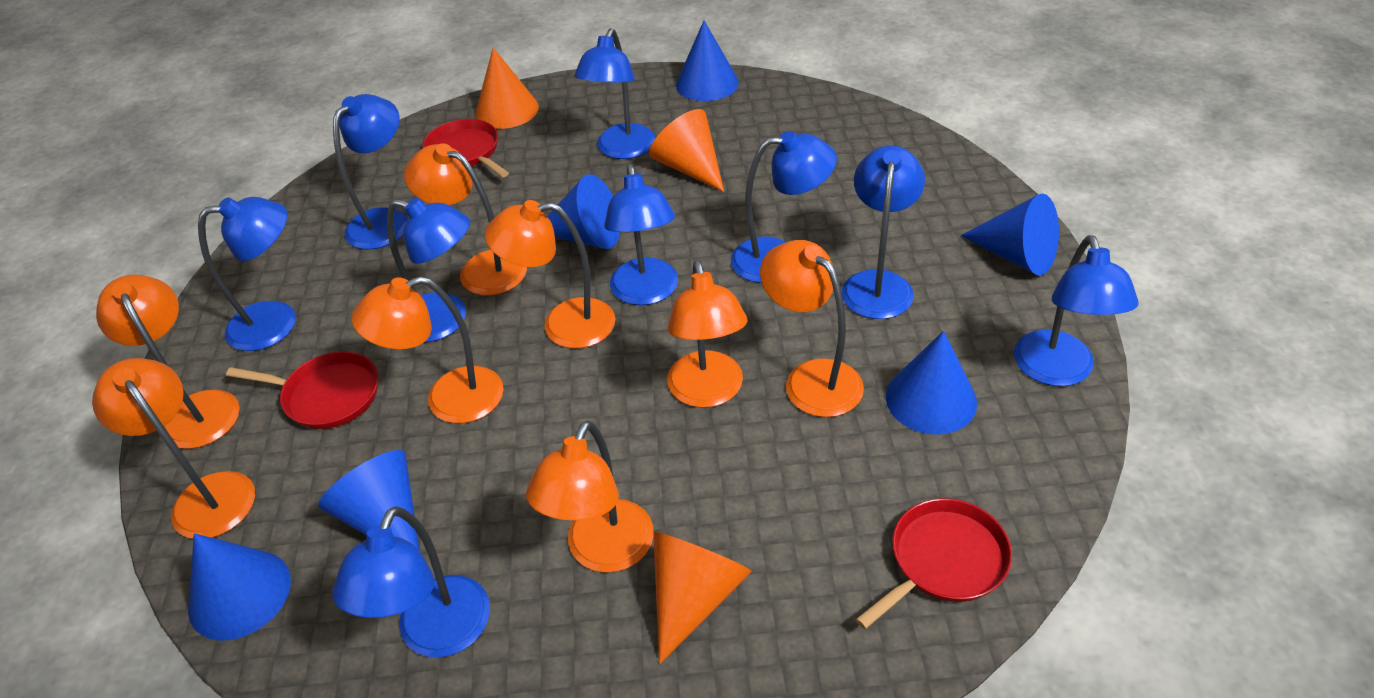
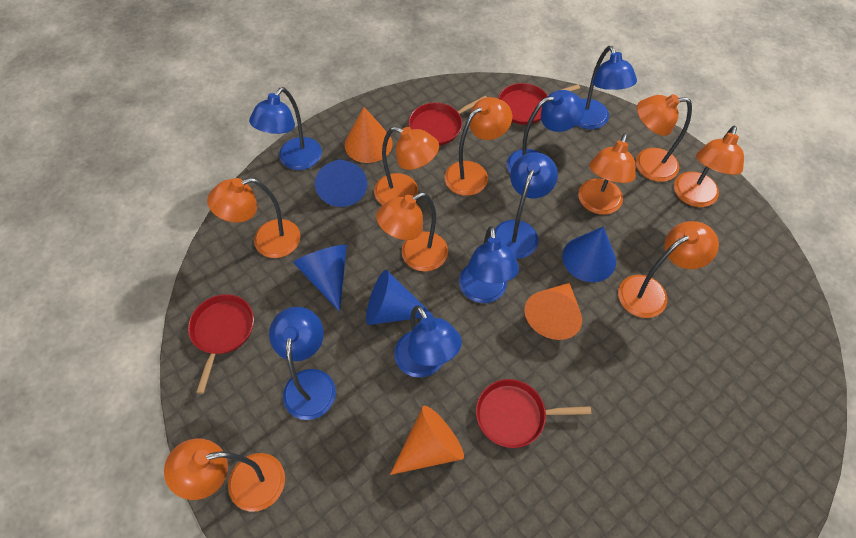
blue cone: [188,533,291,641] [318,450,420,551] [547,174,620,249] [676,21,739,101] [886,331,977,435] [961,194,1059,276] = 6 -> [293,245,347,312] [315,159,367,207] [366,270,434,325] [562,226,616,282] = 4
blue lamp: [198,197,296,351] [332,506,490,658] [333,94,408,250] [387,197,470,342] [574,28,656,159] [604,164,678,305] [731,131,837,283] [842,146,925,319] [1014,235,1139,386] = 9 -> [249,87,322,170] [269,307,336,420] [394,305,462,378] [459,226,519,303] [495,152,558,259] [507,90,585,173] [577,46,637,129] = 7
orange lamp: [92,358,255,539] [96,274,240,449] [352,276,504,423] [404,143,527,295] [485,200,615,348] [526,420,654,573] [667,260,747,408] [760,240,864,417] = 8 -> [164,438,285,512] [207,178,301,258] [374,126,439,205] [376,192,448,271] [445,97,512,196] [578,133,636,215] [618,221,719,318] [636,94,692,182] [674,126,744,207] = 9
red pan: [226,351,378,429] [422,119,509,178] [855,498,1012,629] = 3 -> [188,294,254,394] [409,96,487,145] [476,379,591,448] [498,83,580,125] = 4

